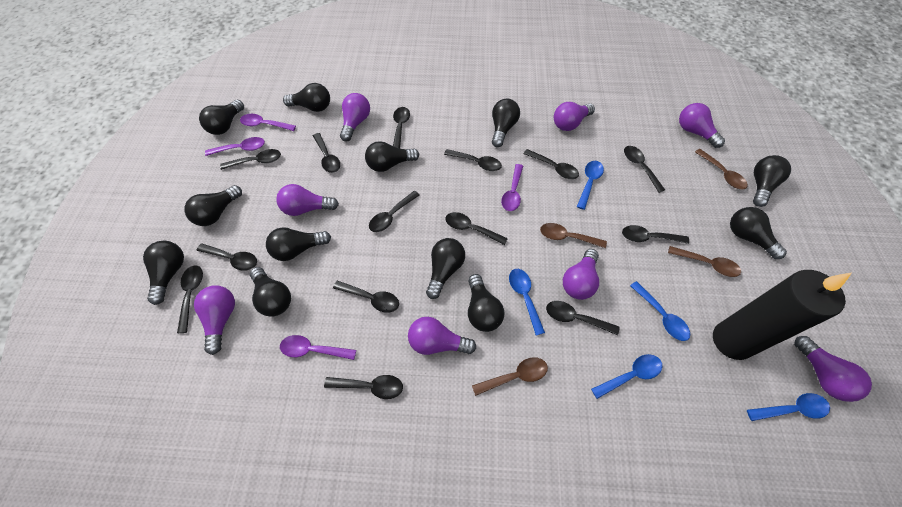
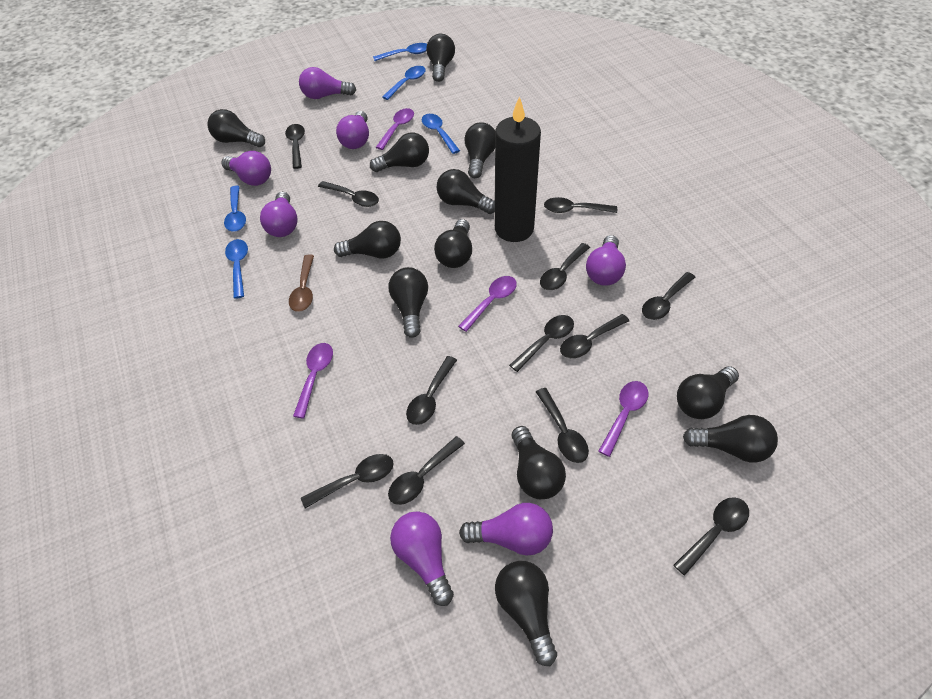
black spoon: [177,265,203,333] [197,243,257,271] [220,149,281,170] [313,133,340,173] [324,375,403,399] [333,281,399,313] [369,191,420,232] [393,107,410,148] [444,149,502,171] [445,212,508,245] [523,149,579,179] [546,301,619,335] [622,225,689,244] [624,146,665,193] = 14 -> [285,124,305,169] [301,454,394,508] [318,181,379,207] [388,436,465,505] [406,356,457,425] [509,315,574,372] [536,388,589,463] [540,243,590,290] [544,197,617,213] [560,314,629,358] [642,272,695,320] [674,497,749,576] = 12
brown spoon: [472,357,548,396] [540,223,607,248] [668,246,741,277] [695,149,748,189] = 4 -> [289,255,314,312] = 1
purple light bulb: [194,285,235,355] [276,184,339,216] [340,93,370,141] [408,317,476,355] [554,102,595,131] [563,249,599,300] [679,103,725,148] [794,336,872,402] = 8 -> [221,151,271,186] [260,192,298,237] [299,67,356,99] [336,111,369,149] [390,511,454,606] [459,503,553,555] [586,235,626,286] = 7

